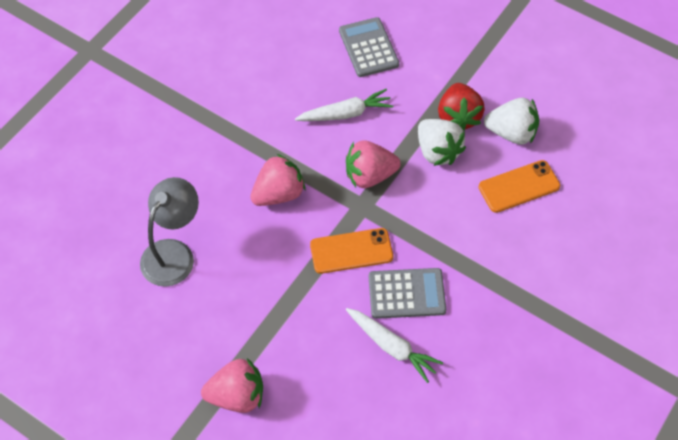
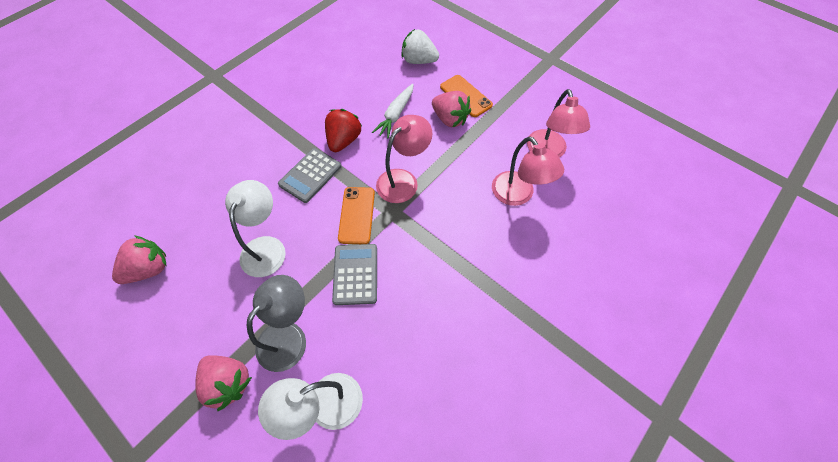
pink lamp: none = 0 -> [376,115,432,203] [492,136,564,206] [527,89,590,158] = 3
white carrot: [295,89,393,121] [346,308,443,383] = 2 -> [372,84,414,139] = 1
white lamp: none = 0 -> [225,180,286,277] [258,373,363,440] = 2
white strawberry: [418,119,466,166] [484,98,539,145] = 2 -> [401,29,439,64] = 1

